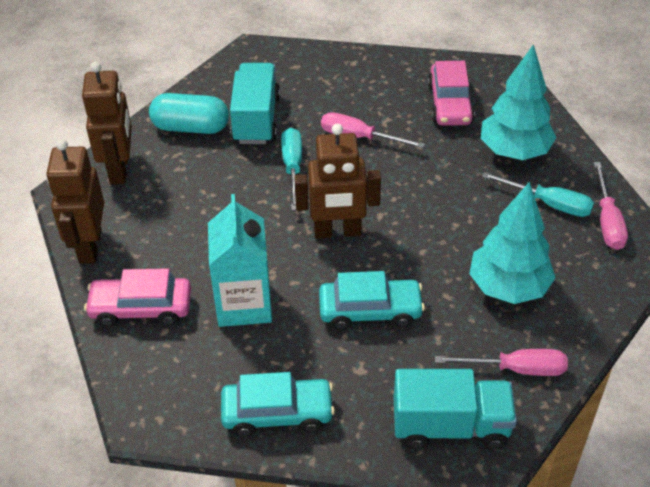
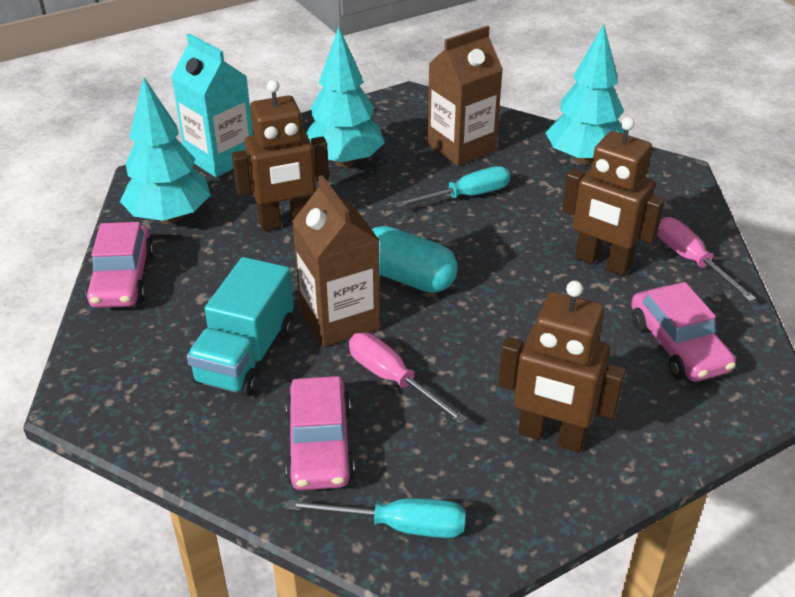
brown carton: none = 0 -> [292,175,380,347] [427,26,503,166] = 2
pink car: [84,268,191,327] [428,61,475,126] = 2 -> [86,222,154,308] [285,376,355,490] [631,282,736,382] = 3
pink screwdriver: [321,112,425,148] [435,349,568,376] [594,162,628,250] = 3 -> [349,333,467,424] [657,217,756,302] = 2
turquoise car: [221,372,335,437] [319,271,425,330] = 2 -> none = 0
turquoise tree: [469,182,556,304] [481,44,557,160] = 2 -> [120,77,211,224] [306,27,385,167] [545,24,624,165] = 3
turquoise truck: [230,63,280,144] [394,369,517,450] = 2 -> [187,257,294,397] = 1

